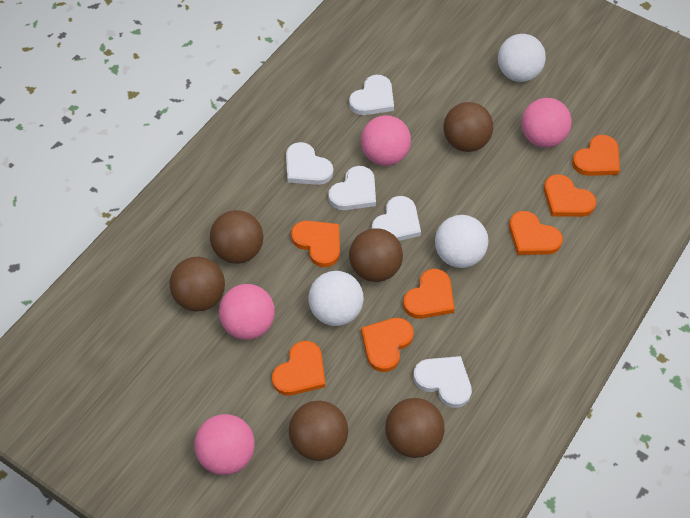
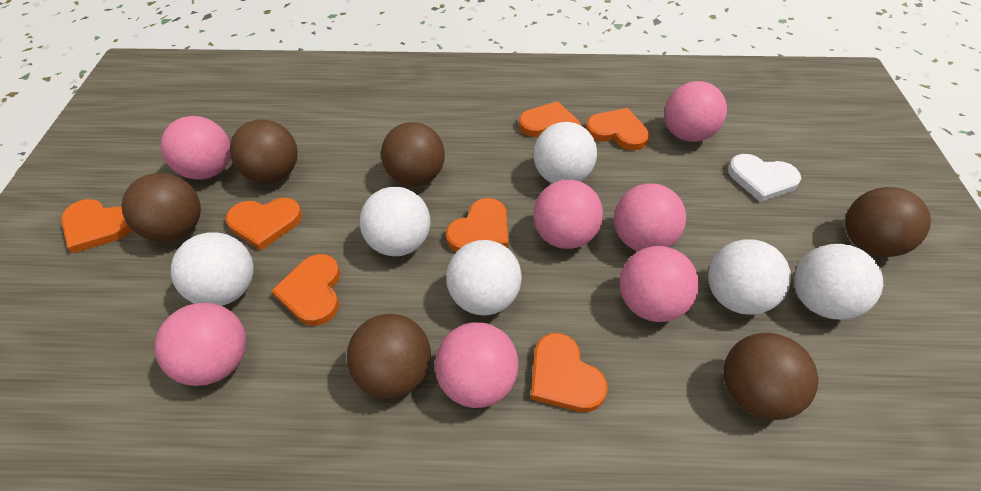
pink ball: [194,414,255,475] [219,284,275,340] [361,115,411,166] [521,98,571,148] = 4 -> [155,303,247,386] [161,116,231,179] [435,322,519,408] [533,180,603,249] [614,183,686,251] [620,246,699,322] [664,81,727,142] = 7
white ball: [308,271,364,326] [435,215,488,268] [498,34,546,82] = 3 -> [171,232,254,306] [360,187,430,256] [446,240,522,315] [533,122,597,183] [708,239,791,315] [794,244,883,320] = 6
white heart: [286,142,333,185] [328,166,376,210] [349,75,394,115] [372,196,421,241] [413,356,472,408] = 5 -> [728,154,801,202] = 1

